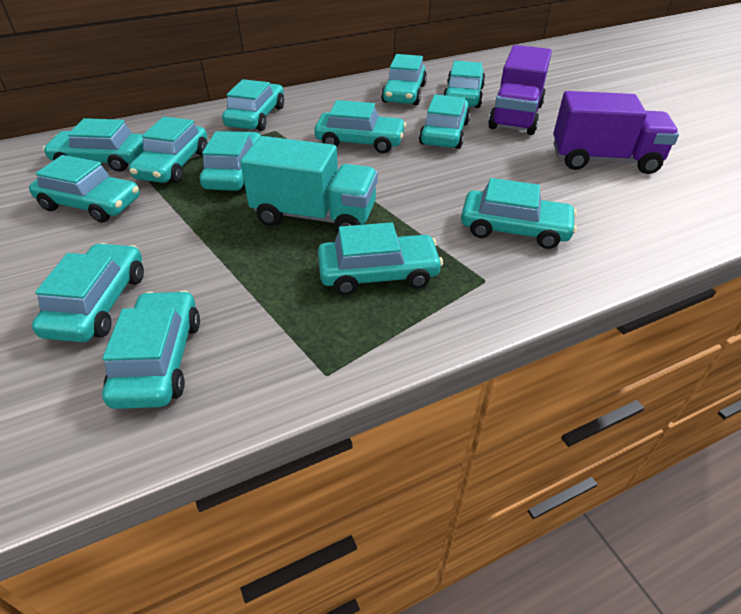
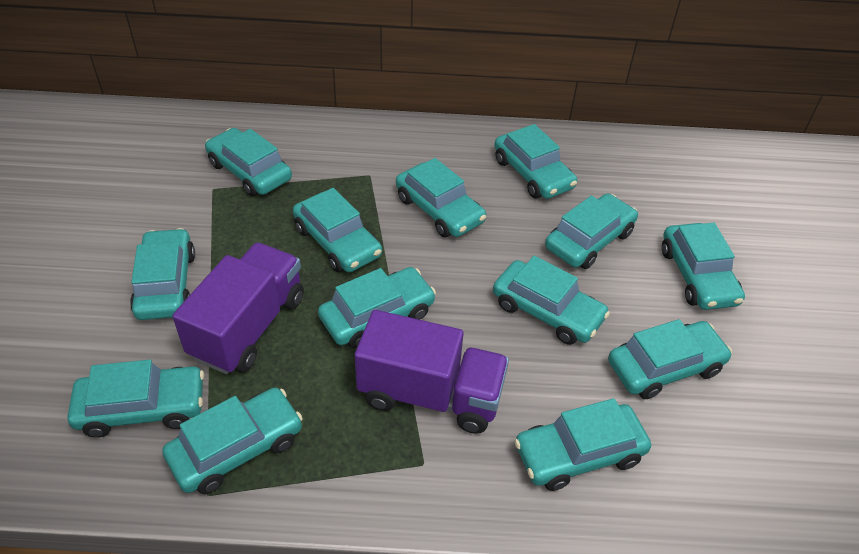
turquoise truck: [240,136,378,233] = 1 -> none = 0

